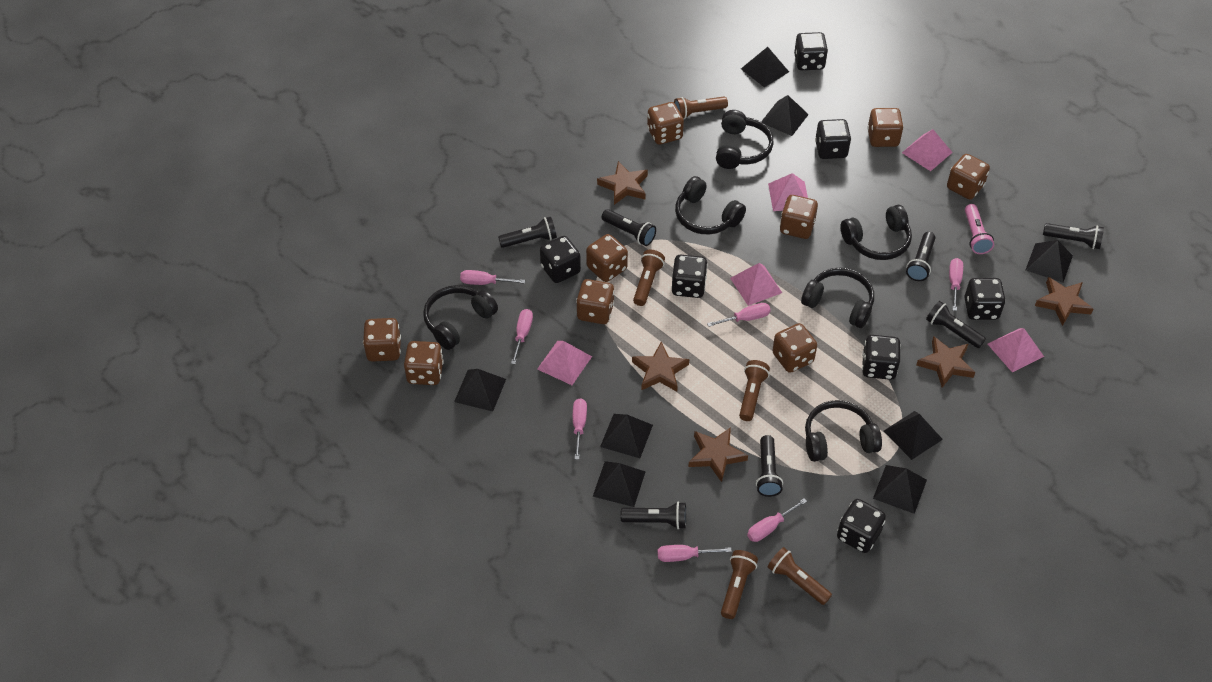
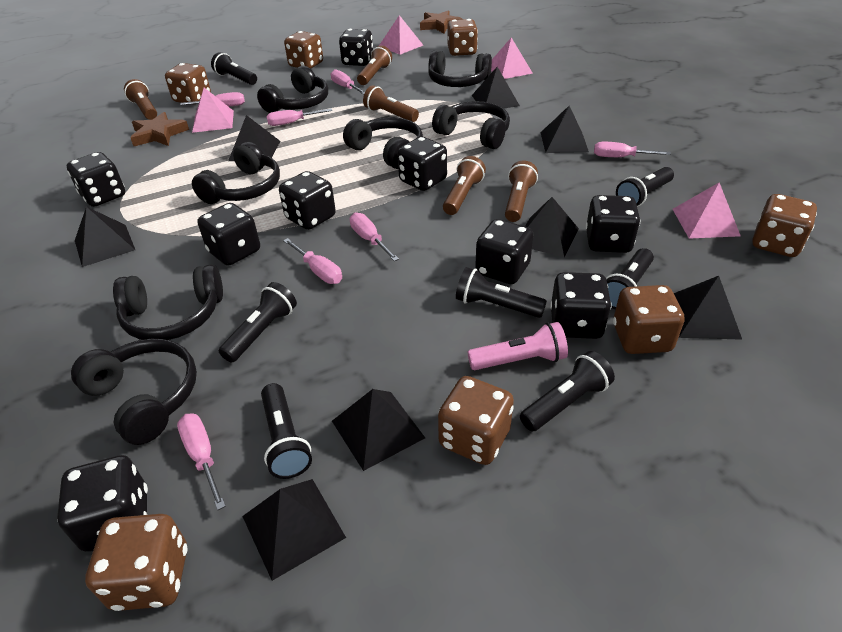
black dice: [540,236,581,283] [672,255,708,298] [794,32,828,70] [815,119,851,159] [837,499,886,553] [862,335,901,380] [964,278,1006,320] = 7 -> [57,455,148,552] [67,152,125,207] [197,203,260,266] [279,171,336,230] [339,29,373,66] [397,137,447,191] [475,219,534,284] [550,272,612,339] [586,195,640,253] = 9
black headphones: [423,285,498,350] [675,176,746,234] [716,110,774,169] [801,268,874,328] [805,400,882,462] [840,205,912,260] = 6 -> [71,339,197,445] [113,265,223,340] [192,142,280,204] [257,66,328,113] [343,117,423,169] [428,51,492,87] [432,101,510,149] = 7
brown dice: [363,318,401,362] [404,341,444,385] [576,279,614,324] [586,234,628,282] [647,102,684,145] [772,323,817,373] [780,195,818,239] [867,108,904,147] [947,154,990,199] = 9 -> [85,514,187,611] [165,63,211,103] [284,31,323,69] [438,376,514,465] [447,19,478,56] [613,285,685,354] [752,194,817,257] = 7
brown star: [597,161,648,205] [632,341,689,392] [688,427,748,482] [916,336,975,388] [1035,277,1093,326] = 5 -> [130,112,189,146] [420,10,462,34] = 2
pink pyramid: [537,341,592,385] [730,263,782,306] [768,173,808,211] [902,129,953,171] [988,328,1044,373] = 5 -> [192,88,234,133] [379,15,423,55] [491,38,533,79] [673,183,741,239] = 4

